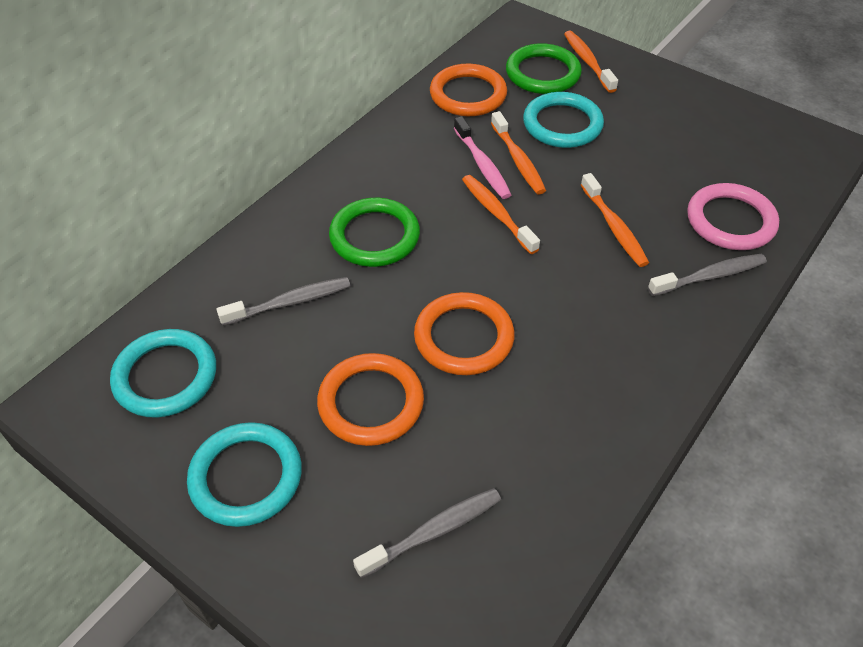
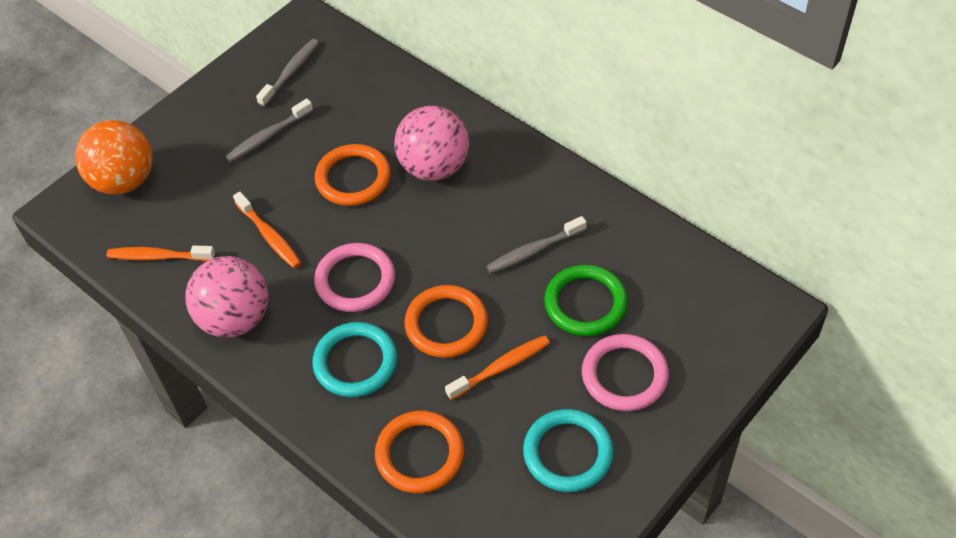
green ring: [329,198,420,267] [506,43,582,94] = 2 -> [544,264,628,336] = 1
orange ball: none = 0 -> [75,120,153,195] = 1
orange toothbrush: [462,175,540,254] [491,111,546,195] [564,31,618,93] [581,173,649,267] = 4 -> [106,246,215,261] [233,192,301,268] [445,335,550,400] = 3
pink ball: none = 0 -> [186,256,268,338] [394,106,469,181] = 2
pink ring: [687,183,779,250] = 1 -> [314,243,395,312] [582,334,669,411] = 2
pink toothbrush: [454,116,511,199] = 1 -> none = 0
turquoise ring: [110,329,216,418] [187,422,302,527] [523,92,604,148] = 3 -> [312,322,397,397] [523,409,614,492] = 2

